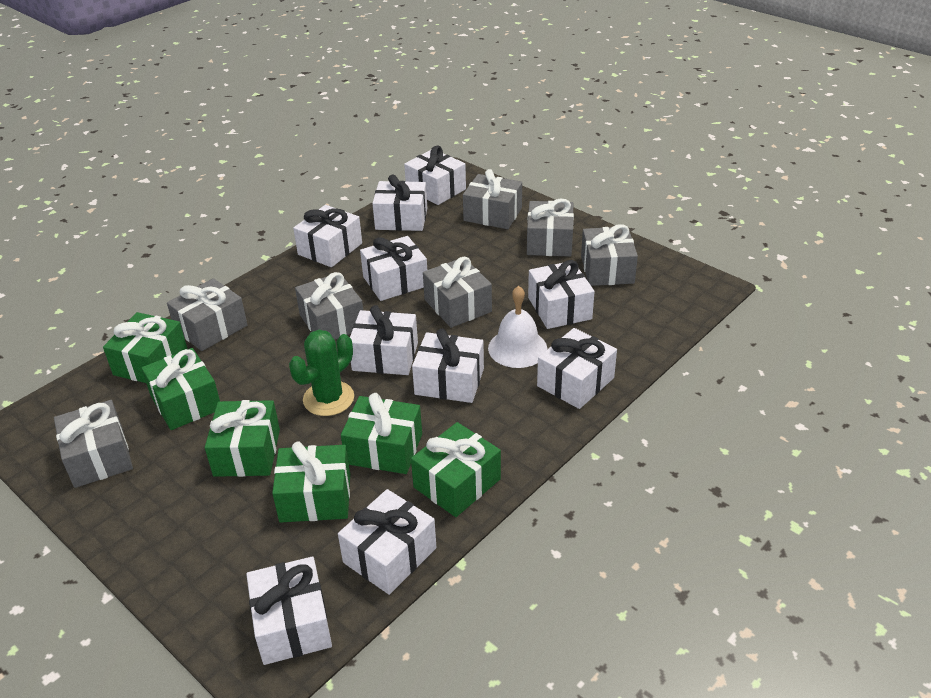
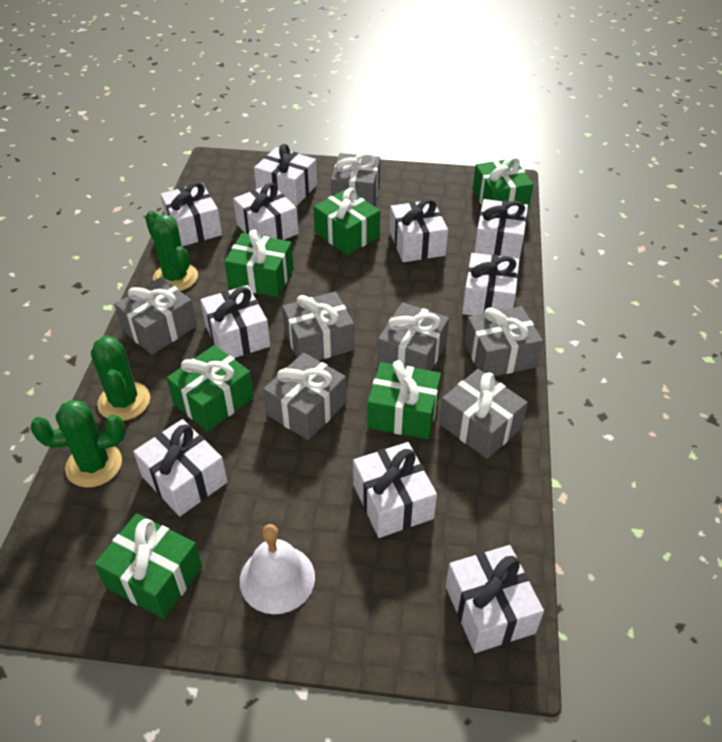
green cactus: [289,330,354,416] = 1 -> [31,400,125,488] [91,335,150,421] [145,211,198,291] = 3

